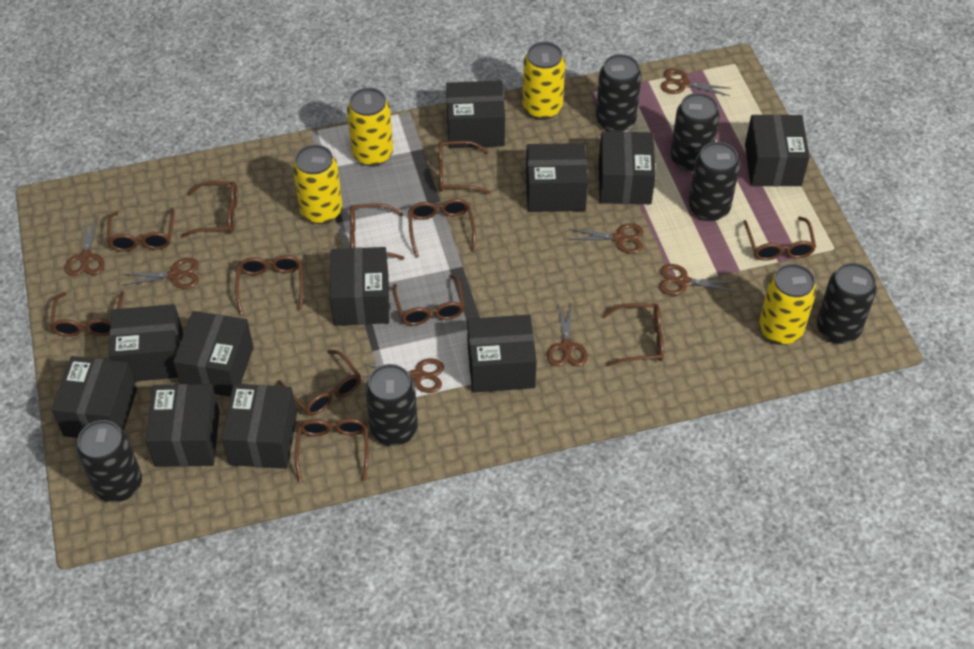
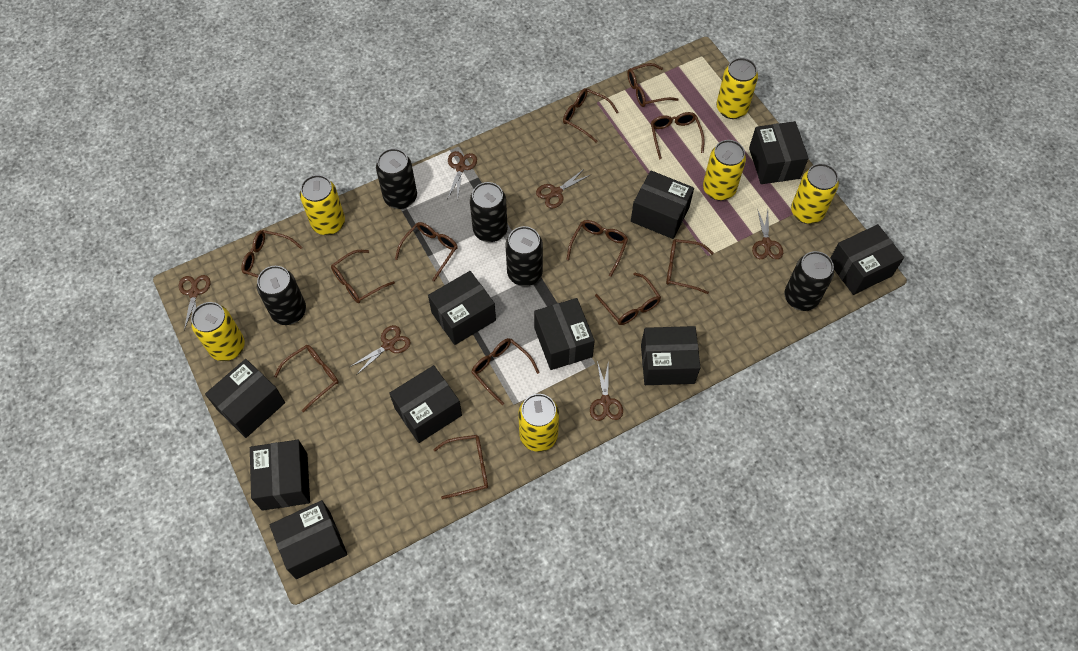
black box: [52,356,137,438] [109,304,183,382] [145,384,220,467] [173,311,254,397] [222,384,297,469] [330,247,389,326] [446,80,505,148] [467,315,537,393] [526,143,588,212] [599,131,656,204] [745,114,810,186] = 11 -> [205,359,285,438] [250,440,310,511] [270,500,348,579] [389,365,462,443] [428,271,496,345] [534,298,595,370] [631,171,694,239] [641,326,700,385] [749,121,808,184] [831,224,904,295] = 10
black can: [76,420,142,502] [365,364,418,446] [596,54,642,132] [670,93,720,172] [688,142,740,221] [817,263,877,344] = 6 -> [257,266,306,325] [376,148,417,209] [470,182,508,242] [506,226,543,286] [784,251,834,311] = 5
brown scissors: [65,216,104,276] [121,258,199,289] [362,358,444,393] [547,302,588,367] [568,223,644,254] [659,264,737,295] [661,68,731,96] = 7 -> [179,275,210,330] [350,325,411,375] [448,151,477,200] [536,168,590,208] [590,360,623,421] [752,208,783,259] = 6
yellow can: [293,145,342,224] [347,88,393,167] [522,42,565,120] [759,264,817,345] = 4 -> [191,302,245,361] [300,175,345,235] [518,394,559,452] [703,140,746,201] [716,58,758,119] [791,163,839,224] = 6

